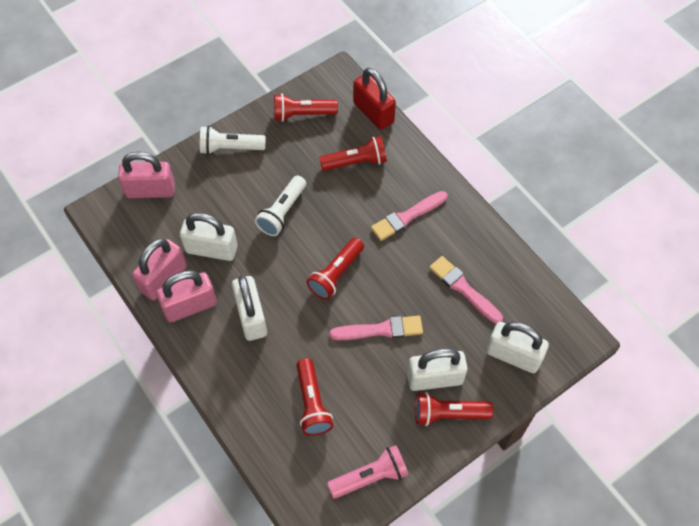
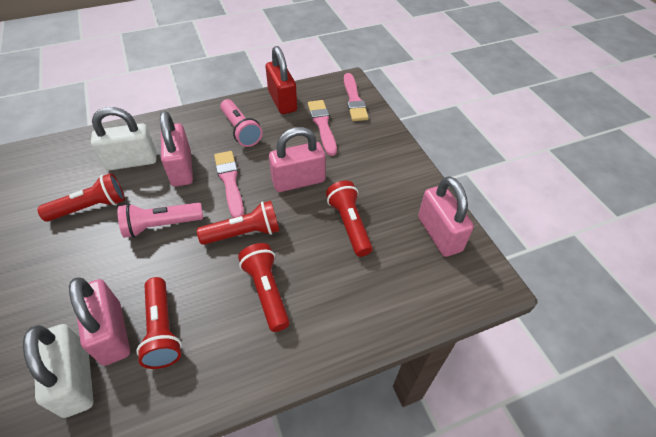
pink flashlight: [327,445,409,499] = 1 -> [118,203,203,238] [220,99,262,147] = 2
pink padlock: [118,152,175,198] [132,238,187,300] [156,270,217,322] = 3 -> [69,277,130,366] [160,111,193,187] [269,127,326,192] [418,176,474,257] = 4
white flashlight: [200,126,266,155] [255,175,306,236] = 2 -> none = 0
white padlock: [180,213,237,261] [232,275,267,341] [407,348,468,391] [486,322,549,373] = 4 -> [23,324,94,418] [91,107,156,171] = 2

